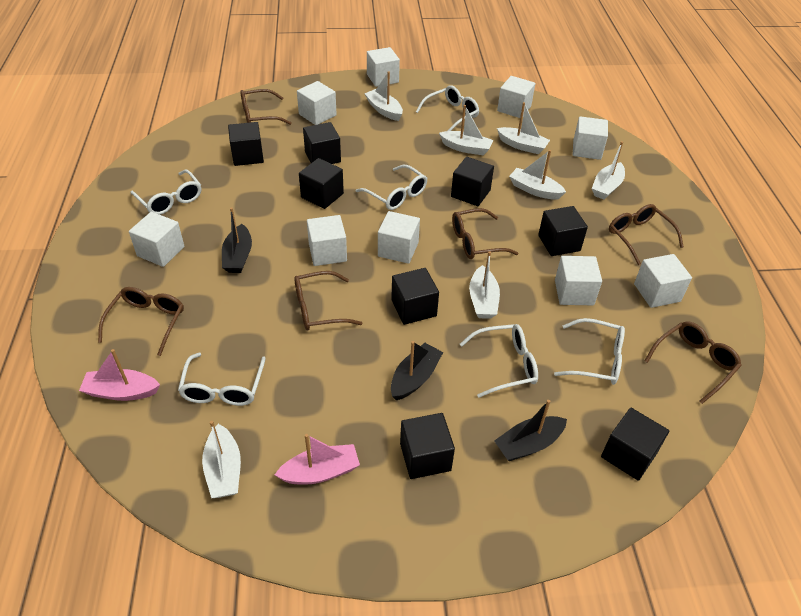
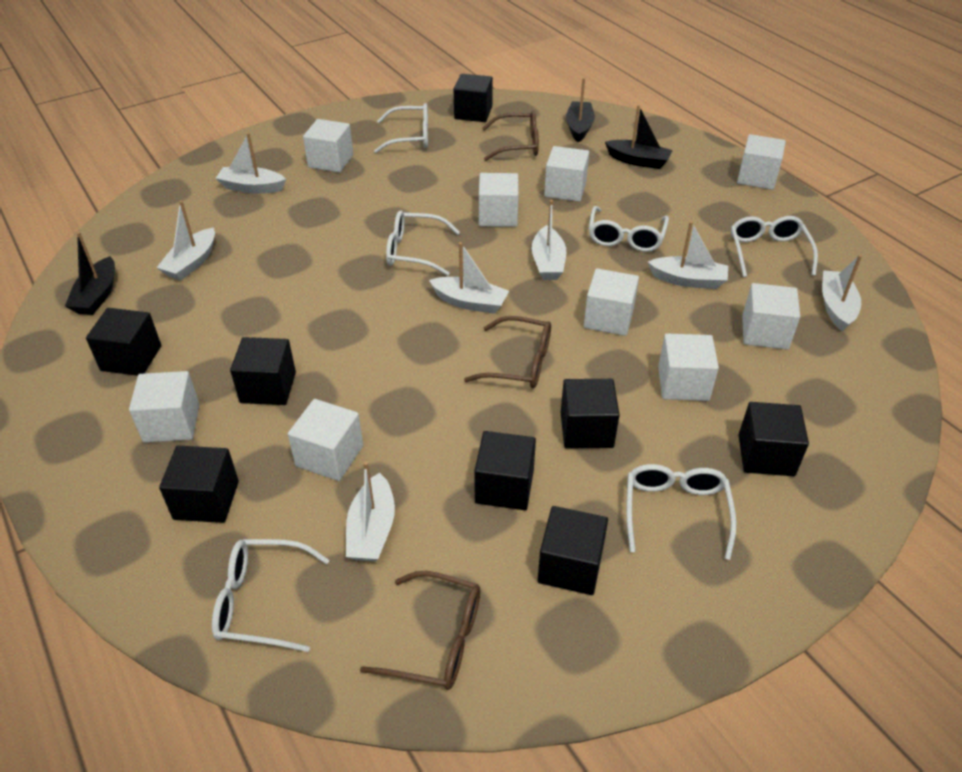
brown glasses: [98,287,184,356] [240,89,292,125] [294,271,362,330] [452,208,518,259] [609,204,684,265] [644,322,742,404] = 6 -> [360,571,480,690] [464,316,551,388] [482,111,539,161] = 3
pink boat: [79,349,160,401] [275,434,360,484] = 2 -> none = 0

